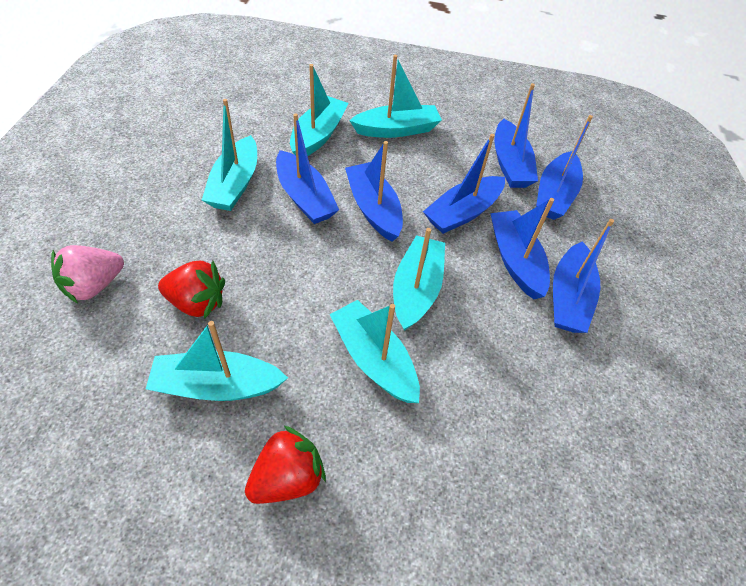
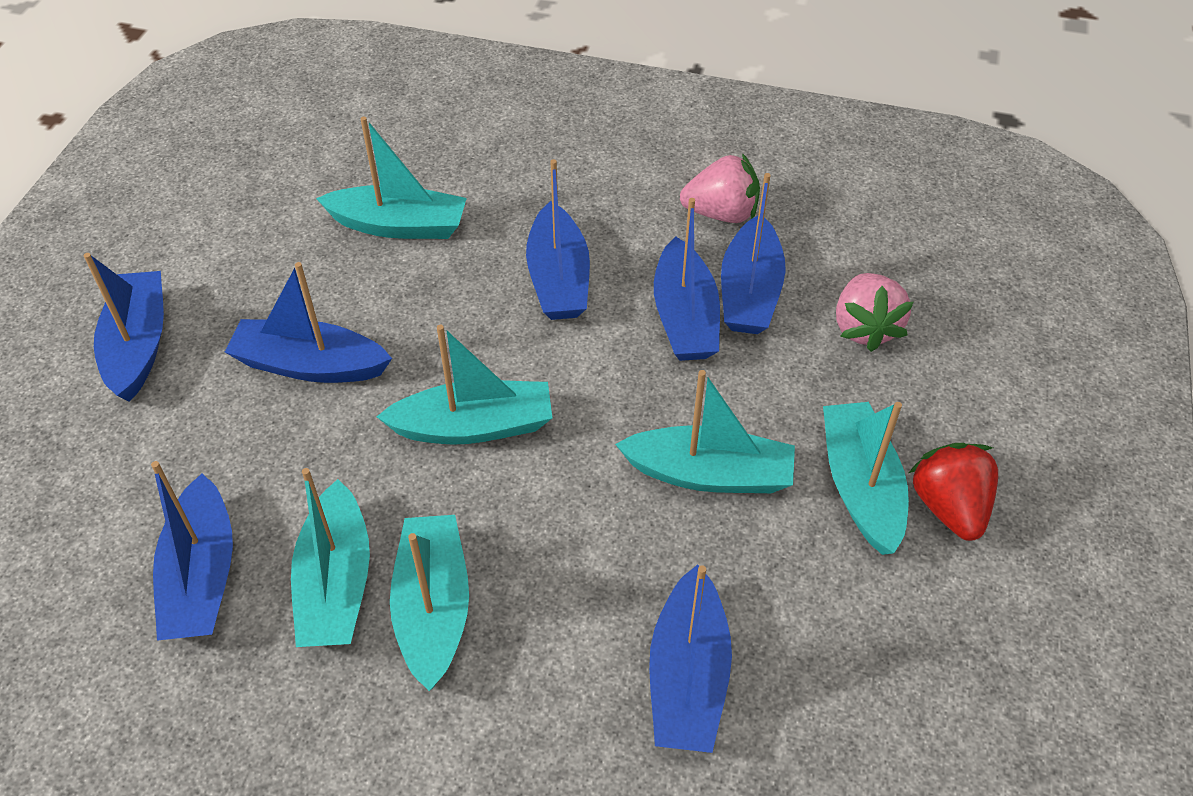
pink strawberry: [51,245,124,303] = 1 -> [680,153,760,223] [836,273,914,352] = 2
red strawberry: [158,261,225,319] [245,425,326,504] = 2 -> [909,443,998,541] = 1

